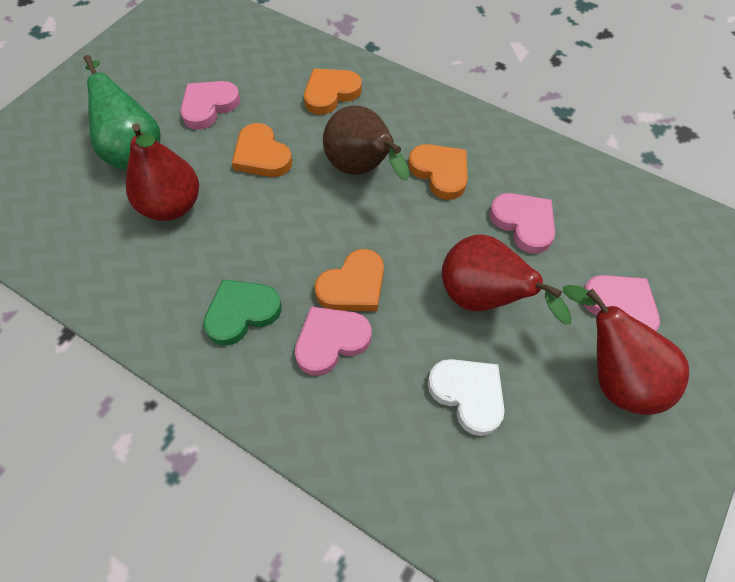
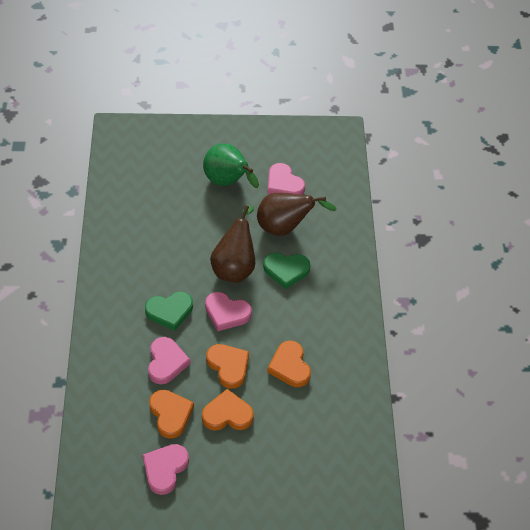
brown pear: [323,106,410,180] = 1 -> [210,206,255,283] [257,193,337,236] = 2
green heart: [203,279,282,346] = 1 -> [145,292,193,331] [263,253,310,289] = 2
red pear: [126,123,199,221] [442,234,572,324] [563,285,689,415] = 3 -> none = 0
white heart: [428,359,505,436] = 1 -> none = 0

